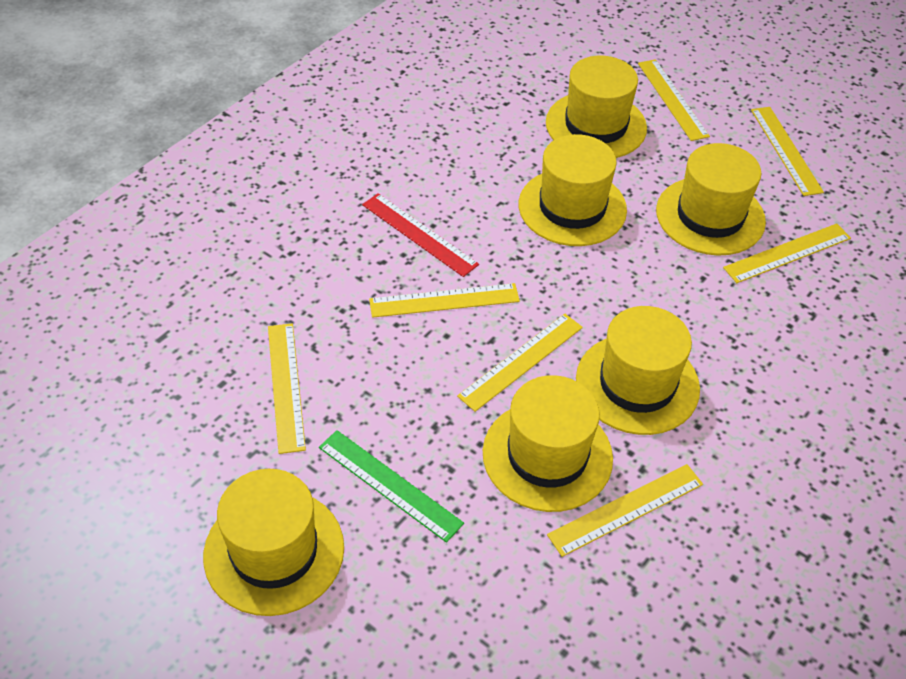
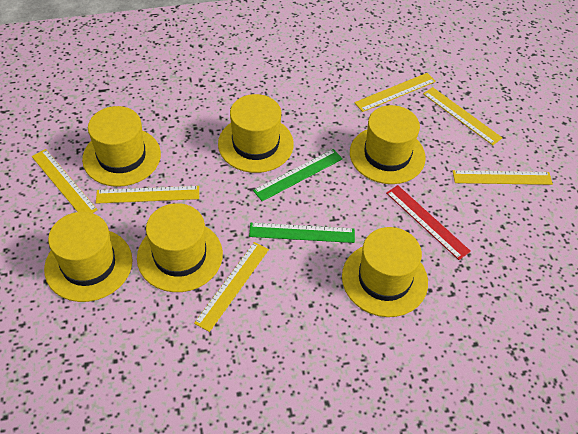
green ruler: [319,430,464,543] = 1 -> [249,223,355,243] [253,149,343,201] = 2
yellow ruler: [268,323,306,454] [369,283,520,318] [457,314,583,412] [547,464,703,557] [638,59,710,141] [723,223,851,283] [751,107,824,196] = 7 -> [32,149,98,213] [96,186,199,204] [194,242,269,332] [354,73,436,112] [423,87,502,145] [453,170,553,185] = 6

